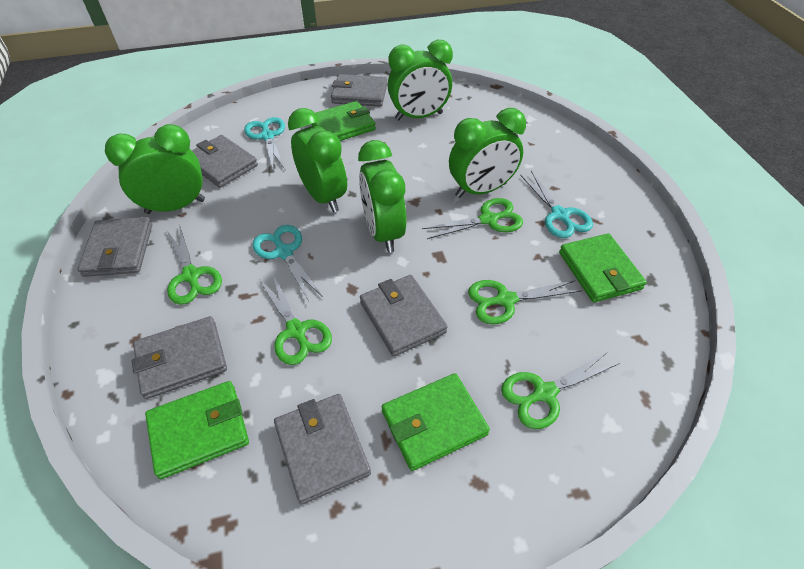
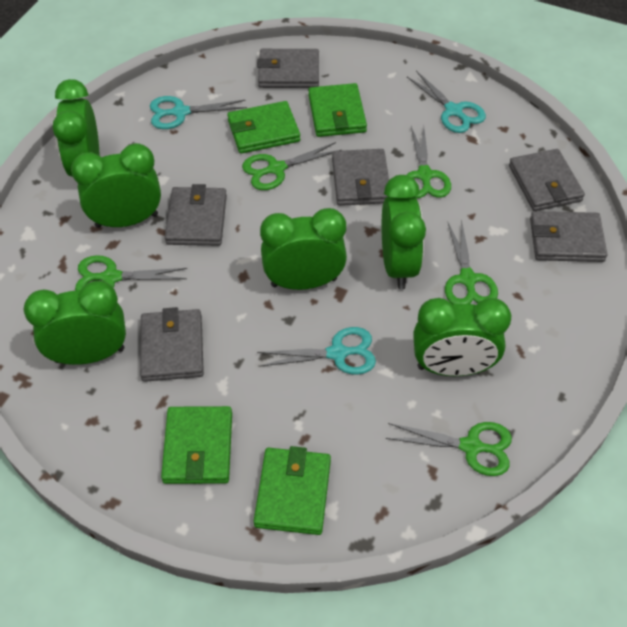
green clock: [105,124,205,214] [288,108,347,212] [358,140,406,253] [388,40,453,121] [449,108,526,198] = 5 -> [24,281,126,365] [53,79,99,177] [71,143,161,228] [260,208,347,290] [382,175,426,289] [413,298,511,376] = 6

